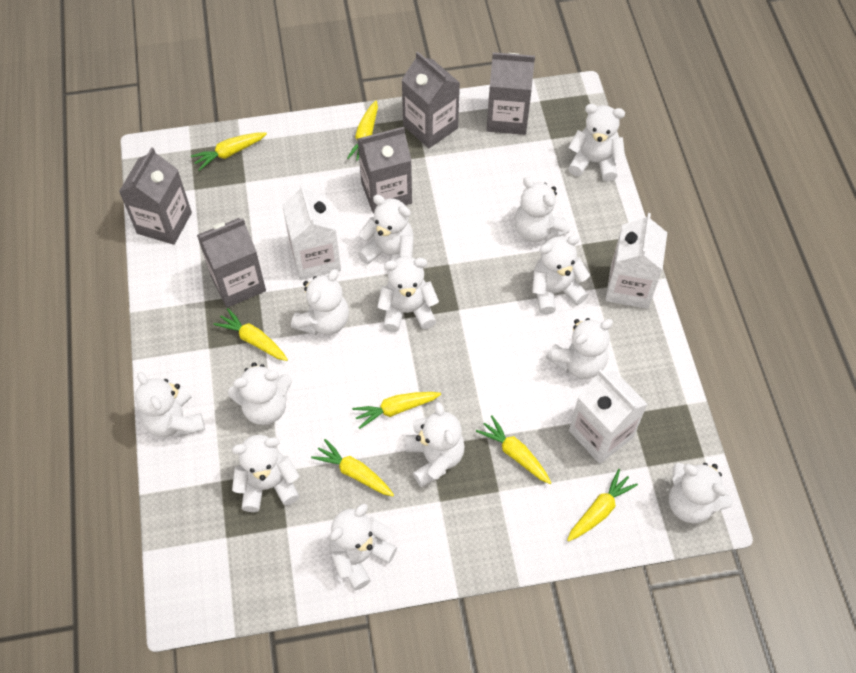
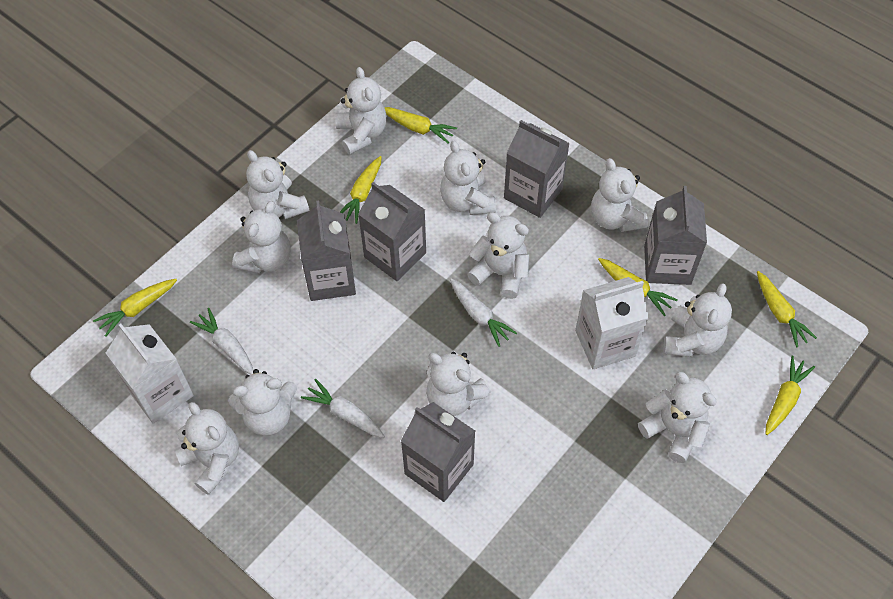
white carrot: none = 0 -> [190,308,253,375] [301,379,385,438] [450,278,517,347] = 3
white carton: [282,184,341,280] [569,370,648,464] [606,213,667,309] = 3 -> [106,323,194,424] [575,277,649,369] = 2
white teddy bear: [135,372,205,437] [228,362,292,425] [232,435,300,512] [291,269,349,335] [330,504,397,590] [358,195,414,272] [377,256,439,332] [406,402,465,487] [515,177,570,242] [532,235,590,315] [546,318,613,379] [568,104,625,181] [669,463,733,524] = 13 -> [175,402,239,495] [228,369,297,436] [232,201,291,273] [246,150,309,219] [335,67,387,155] [426,352,491,416] [440,140,496,215] [467,212,529,299] [591,158,648,232] [638,372,717,463] [663,283,732,357] = 11
yellow carrot: [191,132,267,171] [213,308,288,361] [311,439,394,496] [347,101,378,161] [352,392,441,429] [476,416,551,484] [567,469,638,542] = 7 -> [93,279,177,337] [340,156,382,224] [385,107,457,144] [598,258,678,316] [757,271,817,347] [766,356,815,435] = 6

